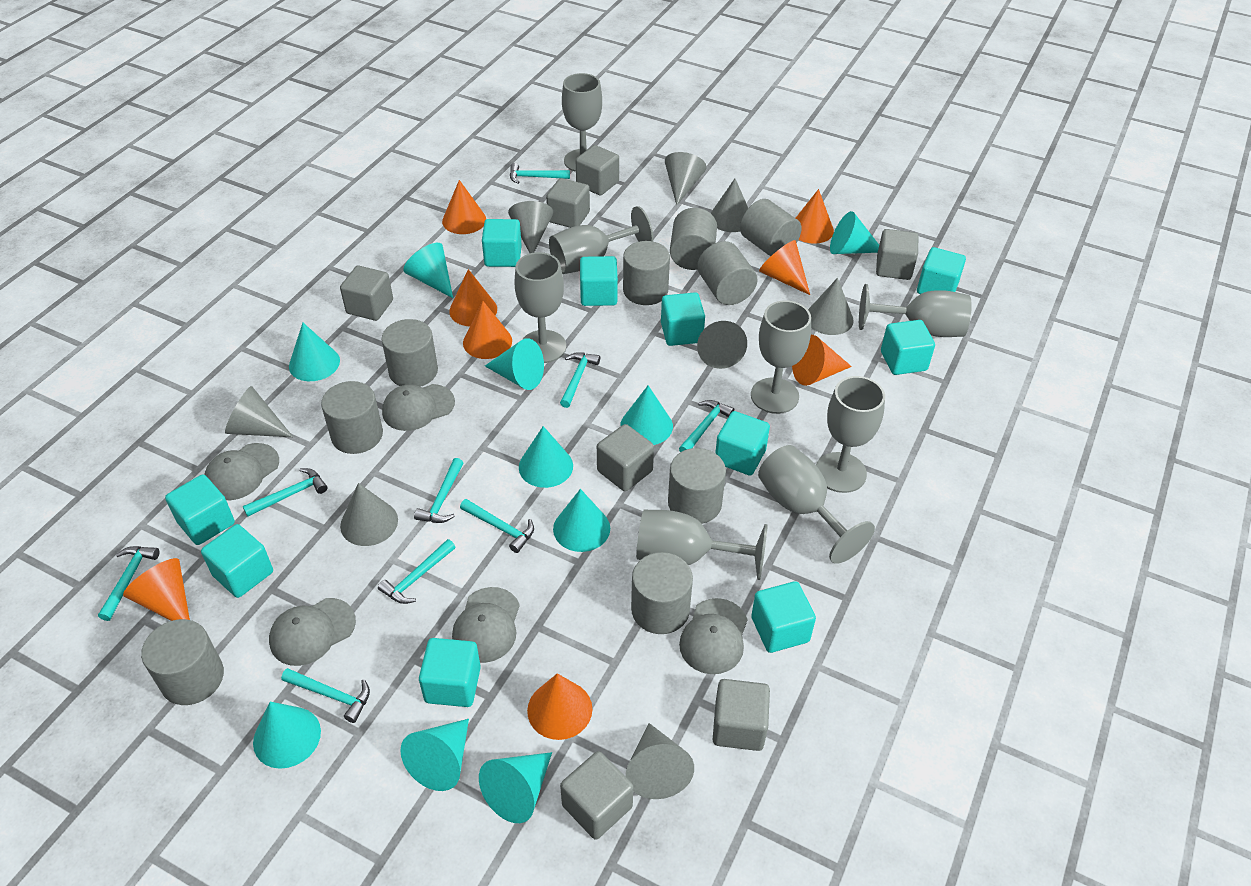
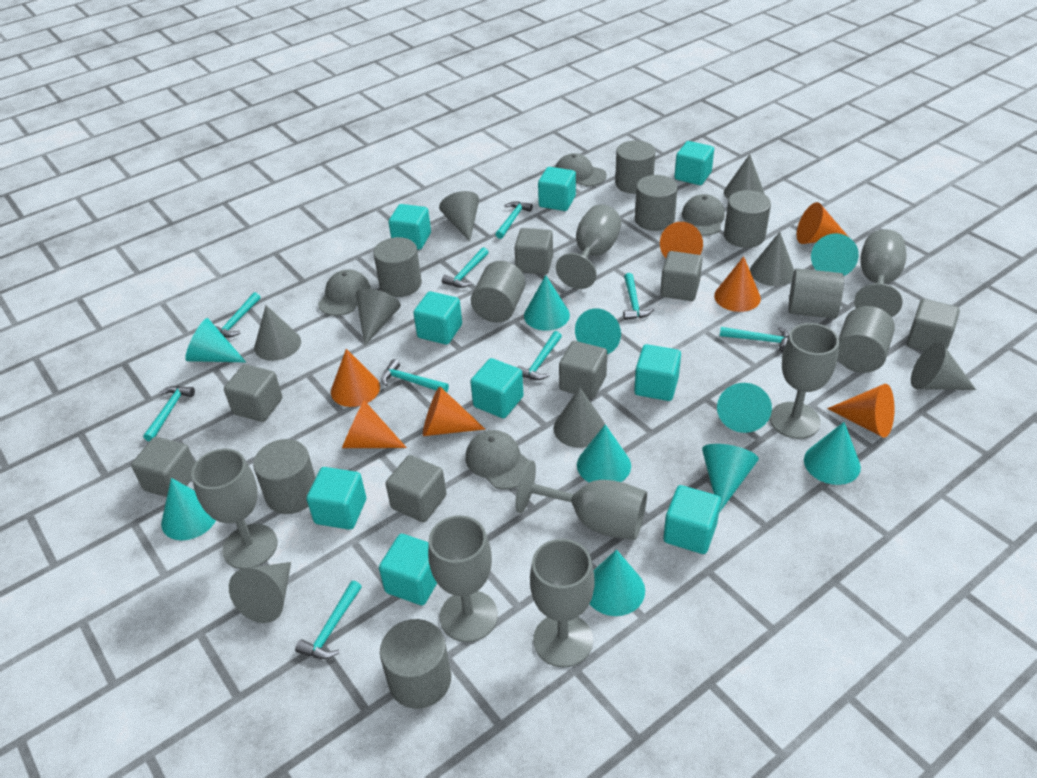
grey cap: [204,443,279,500] [269,598,356,666] [382,384,455,431] [452,587,520,663] [679,598,748,674] = 5 -> [318,269,371,316] [466,430,529,489] [555,153,607,187] [682,194,725,236] = 4
grey goblet: [515,252,566,363] [549,206,653,274] [562,73,602,172] [636,510,768,580] [751,300,811,414] [758,445,875,564] [816,376,885,493] [859,284,972,337] = 8 -> [191,449,277,569] [428,515,498,642] [515,460,647,540] [530,539,595,668] [556,205,621,289] [770,323,839,439] [854,229,906,318] = 7
orange cone: [123,558,190,621] [442,180,486,234] [449,269,497,326] [463,301,512,359] [527,673,592,740] [759,240,810,295] [792,335,852,386] [796,189,834,244] = 8 -> [331,349,380,407] [342,400,407,448] [423,387,485,436] [660,222,703,258] [714,256,761,312] [797,202,848,244] [827,384,895,438] = 7
turquoise cube: [165,474,235,545] [201,524,273,598] [419,638,481,707] [482,219,522,267] [580,256,618,306] [661,292,705,346] [715,411,770,476] [751,581,816,653] [881,320,935,375] [917,247,966,294] = 10 -> [306,467,366,530] [379,534,437,605] [388,204,431,250] [413,291,462,345] [470,358,524,418] [538,167,576,211] [634,344,681,401] [663,485,721,554] [674,141,714,185] = 9

